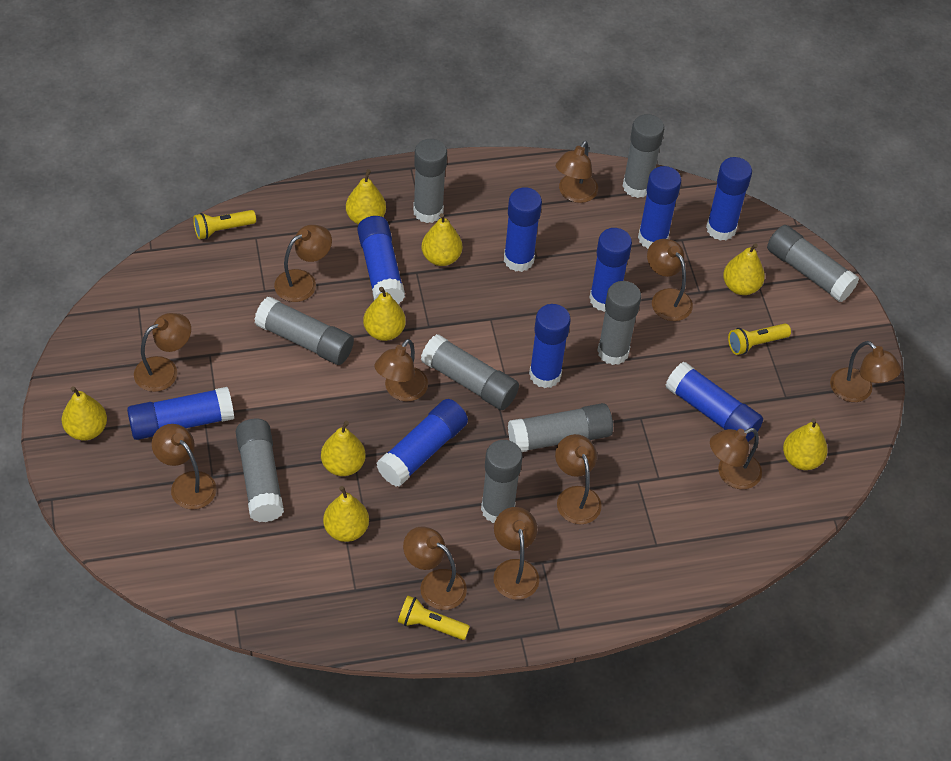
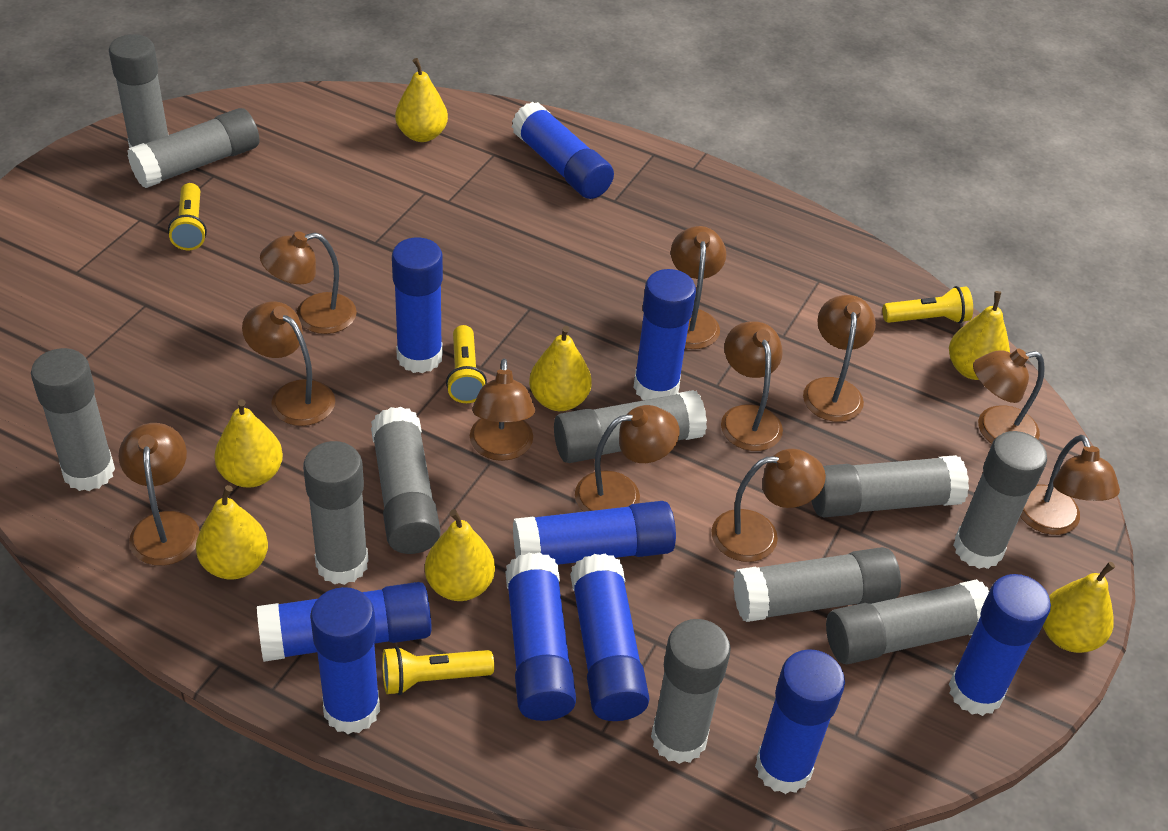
blue glue stick: [127,387,234,440] [357,216,405,304] [377,399,468,487] [504,187,542,272] [529,304,571,388] [589,228,632,312] [638,166,681,249] [665,362,763,442] [706,157,752,241] = 9 -> [257,582,432,662] [310,587,380,734] [392,237,443,373] [505,552,576,721] [512,101,614,199] [513,501,676,565] [570,554,650,721] [633,269,696,400] [755,649,845,794] [949,574,1051,716] = 10
grey glue stick: [236,419,284,522] [255,297,354,365] [413,139,447,223] [421,334,519,410] [481,440,522,523] [508,403,613,452] [597,281,641,365] [623,114,664,198] [767,225,859,302] = 9 -> [31,348,115,491] [109,34,169,148] [127,108,260,188] [303,441,369,585] [371,407,441,554] [554,390,707,463] [651,619,731,764] [733,547,901,622] [811,455,969,517] [826,579,989,664] [953,431,1047,569] = 11
yellow flashlight: [193,210,256,239] [398,596,470,640] [728,323,791,355] = 3 -> [168,183,207,250] [382,646,494,695] [446,325,487,403] [882,286,973,323] = 4
yellow pear: [62,386,107,440] [321,421,365,476] [323,486,369,542] [346,169,386,225] [363,287,406,341] [421,213,462,266] [723,243,765,295] [783,418,828,470] = 8 -> [196,485,268,580] [214,399,283,488] [395,58,448,142] [425,509,495,601] [529,326,592,411] [949,291,1010,380] [1043,562,1115,653] = 7

